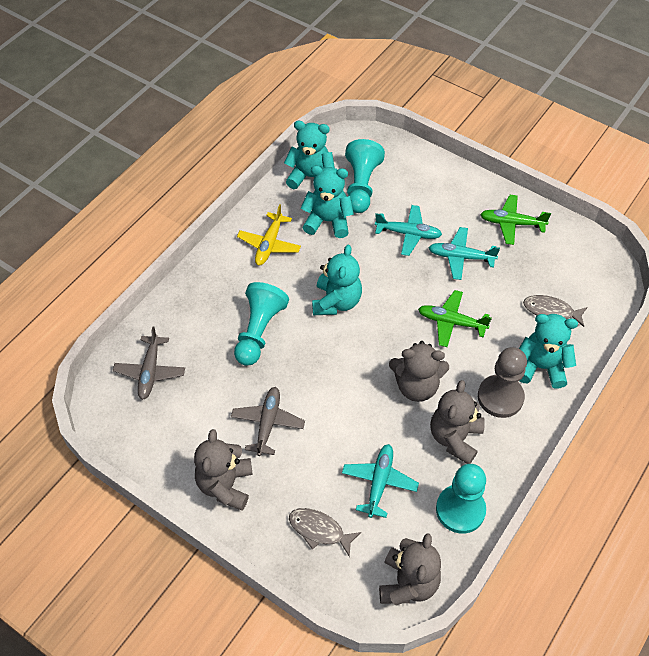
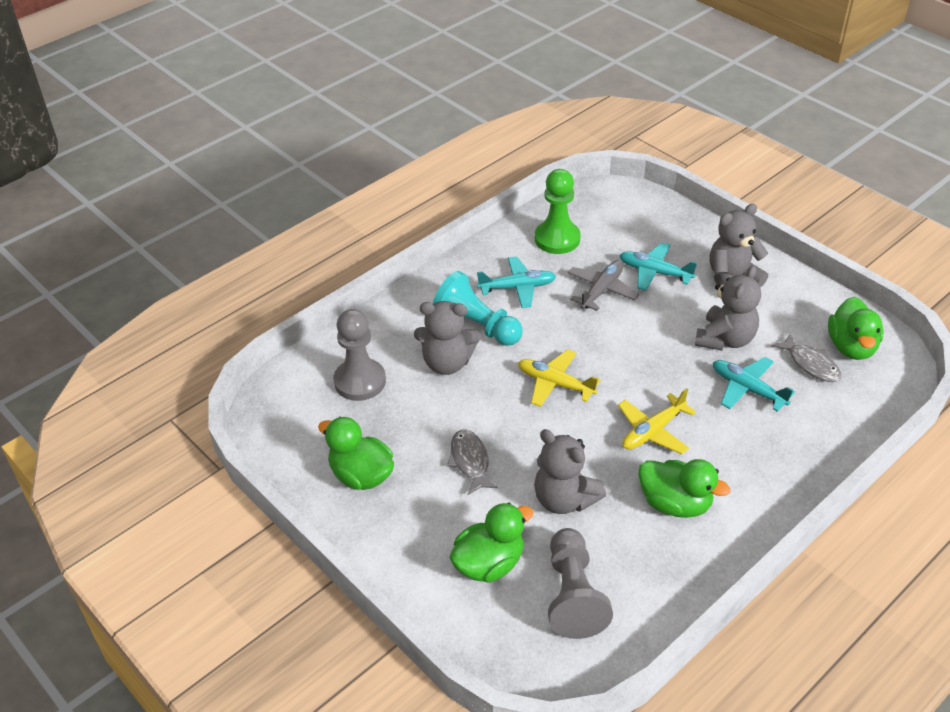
green duck: none = 0 -> [318,417,394,490] [449,503,533,583] [638,459,730,518] [828,297,884,360] = 4
green pawn: none = 0 -> [535,169,581,254] = 1
green plane: [418,290,492,347] [480,195,551,245] = 2 -> none = 0
grey pawn: [478,347,527,418] = 1 -> [334,309,386,401] [548,528,613,639] = 2
grey plane: [113,326,185,400] [231,387,305,456] = 2 -> [568,260,639,311] = 1
turquoise pawn: [234,282,289,366] [345,139,385,213] [436,464,486,534] = 3 -> [433,271,523,346] = 1
turquoise teddy bear: [284,121,335,189] [301,166,354,238] [312,245,362,315] [519,314,578,389] = 4 -> none = 0
yellow plane: [237,204,301,265] = 1 -> [518,349,600,407] [618,388,696,454] = 2

